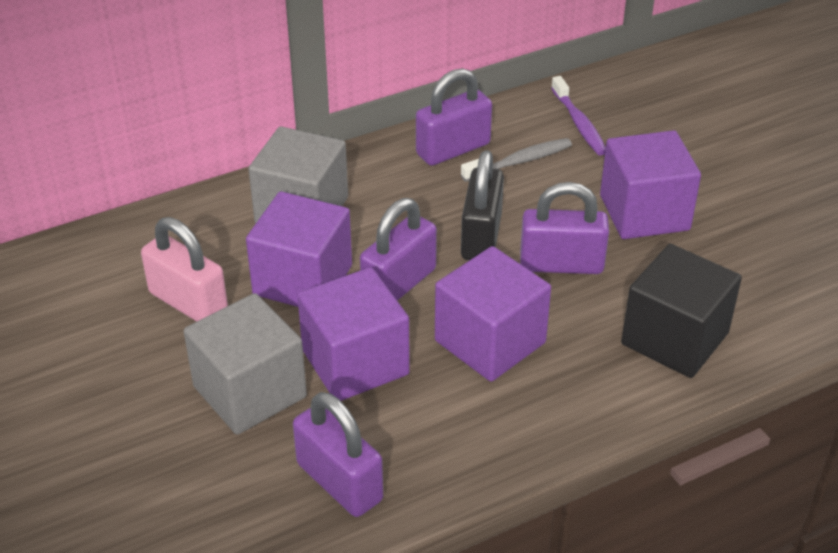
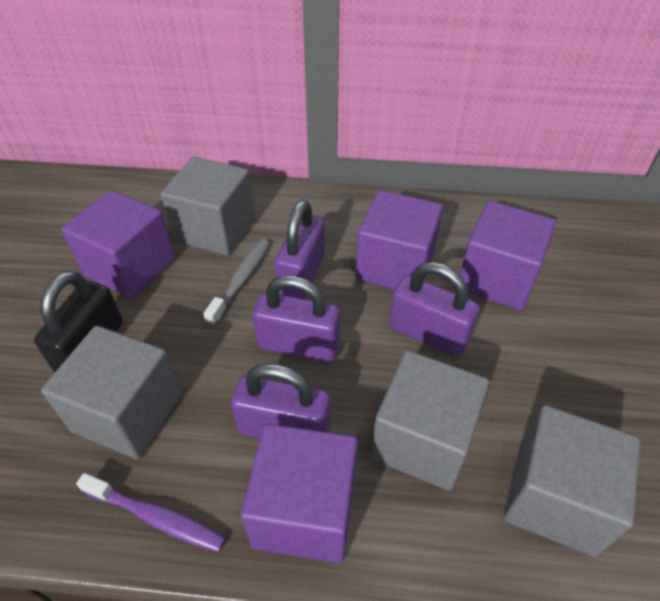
black cube: [621,244,742,378] = 1 -> none = 0
grey cube: [184,293,307,435] [248,126,348,223] = 2 -> [41,326,182,459] [161,157,255,256] [371,350,489,491] [504,405,640,557] = 4
pink padlock: [141,217,228,322] = 1 -> none = 0

